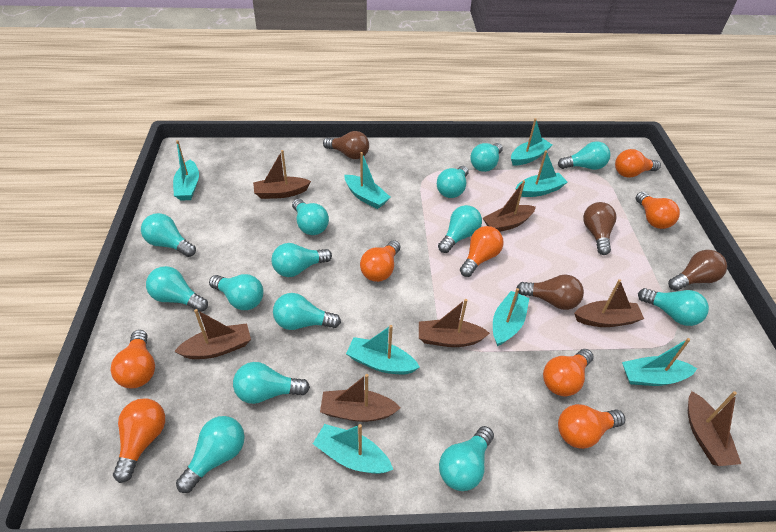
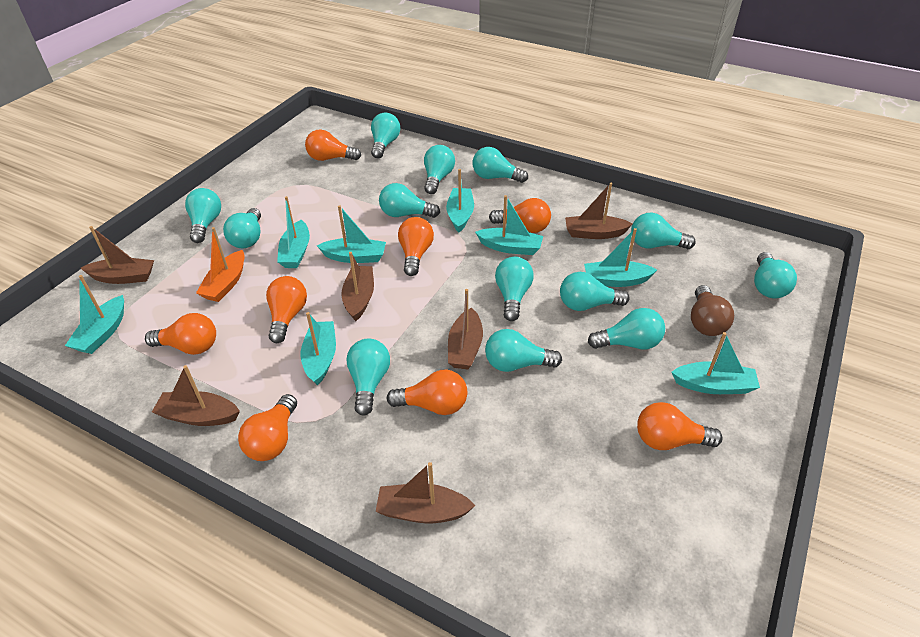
brown boat: [174,309,251,359] [253,150,311,199] [320,374,400,422] [419,299,490,347] [483,180,536,232] [574,279,644,327] [688,391,741,466] = 7 -> [81,226,154,284] [152,365,240,426] [342,252,374,321] [376,462,475,523] [448,289,483,369] [565,183,632,239] = 6
brown light bulb: [323,131,369,159] [516,275,584,310] [583,202,617,255] [668,250,727,291] = 4 -> [691,285,734,336] = 1
orange boat: none = 0 -> [196,227,245,302] = 1
turquoise light bulb: [141,213,196,257] [146,266,208,312] [176,416,245,493] [209,274,264,310] [233,362,310,404] [271,243,332,277] [273,293,341,330] [292,199,329,235] [437,166,469,198] [438,205,482,253] [439,426,494,491] [470,143,503,172] [558,141,610,170] [638,288,709,326] = 14 -> [185,188,221,243] [223,208,261,249] [346,339,390,415] [371,113,400,159] [379,183,440,218] [424,145,455,194] [473,147,528,183] [485,329,562,372] [495,257,534,321] [560,272,630,311] [588,308,665,349] [631,213,696,249] [754,252,797,298] = 13

